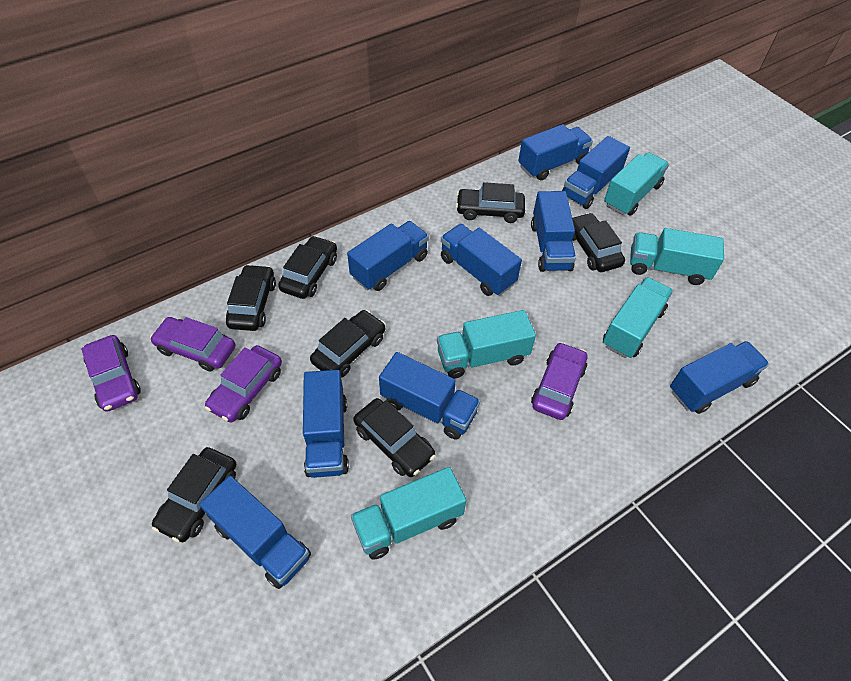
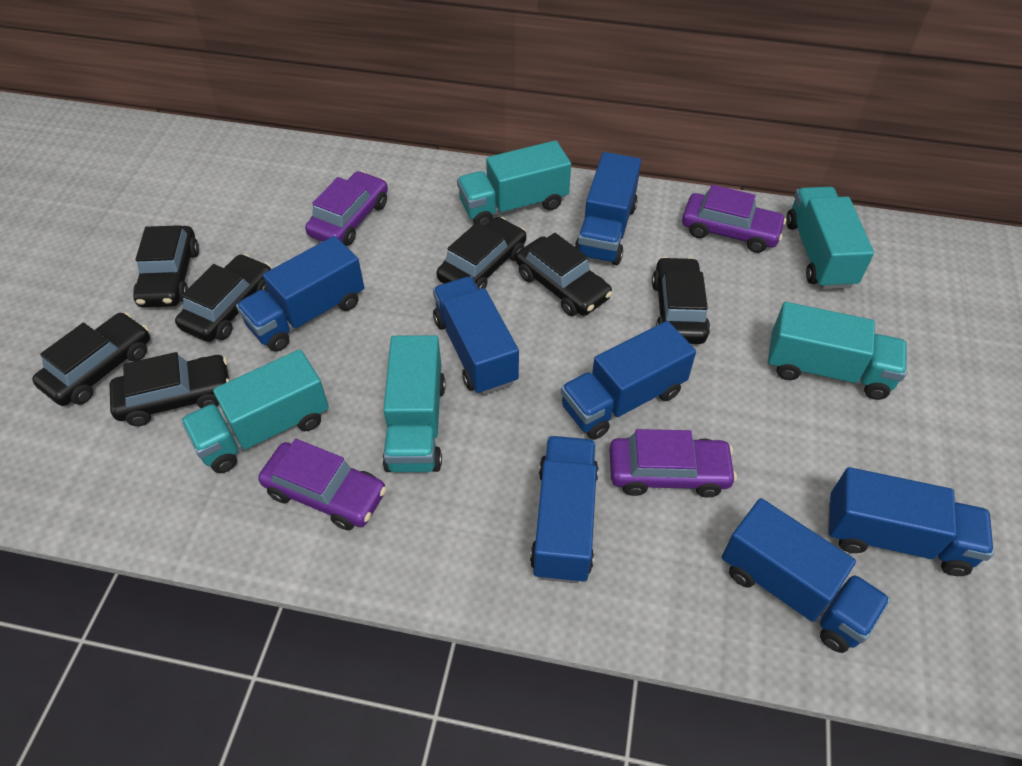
blue truck: [200,476,311,589] [303,370,349,478] [347,221,429,291] [379,352,480,440] [441,224,522,296] [518,124,593,180] [531,191,576,272] [562,136,630,209] [670,341,769,414] = 9 -> [236,236,364,352] [433,277,519,395] [530,436,599,583] [561,321,696,440] [574,152,641,265] [722,498,890,653] [828,467,994,576] = 7

